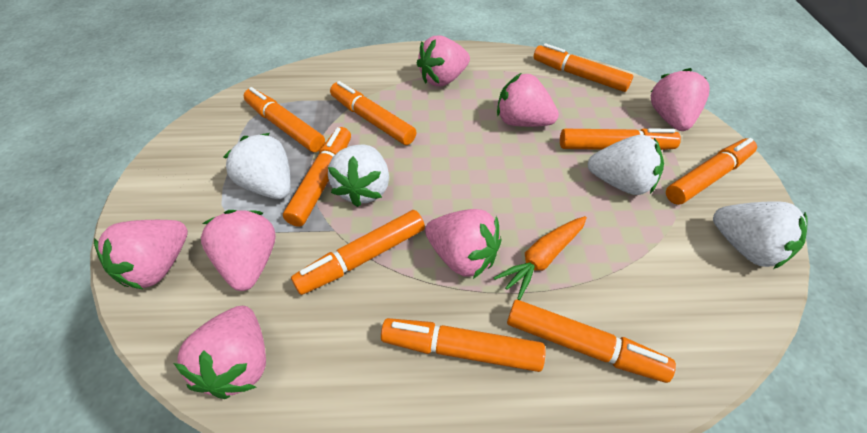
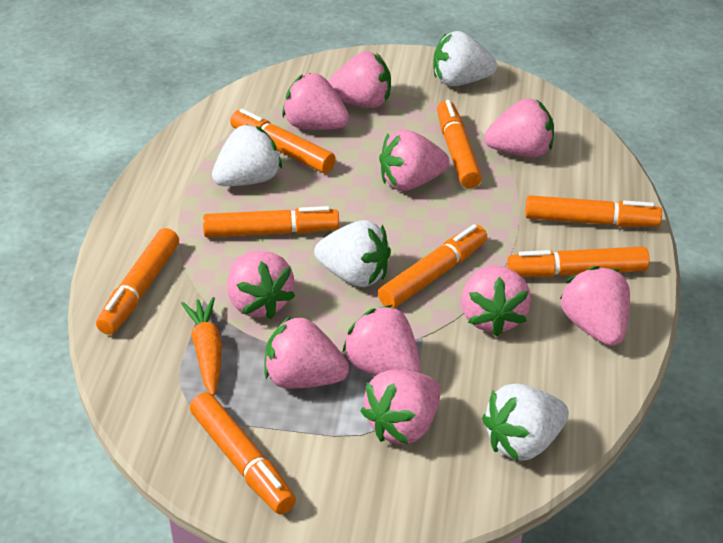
orange marker: [244,87,325,152] [283,127,351,227] [291,210,425,295] [330,81,416,145] [381,318,545,372] [507,300,676,383] [533,43,633,92] [560,128,681,150] [666,138,757,205] = 9 -> [96,228,179,335] [190,392,296,514] [203,206,339,238] [230,109,336,173] [378,224,487,308] [437,100,482,188] [507,246,650,277] [525,195,662,227] = 8
pink strawberry: [94,220,188,290] [174,306,266,399] [201,210,276,291] [416,35,470,87] [425,209,501,279] [497,73,559,127] [651,68,709,131] = 7 -> [227,251,295,319] [264,315,349,389] [282,73,349,130] [328,51,391,108] [343,305,421,376] [361,370,441,444] [379,129,450,191] [461,265,531,337] [484,98,554,157] [560,266,630,346] = 10

